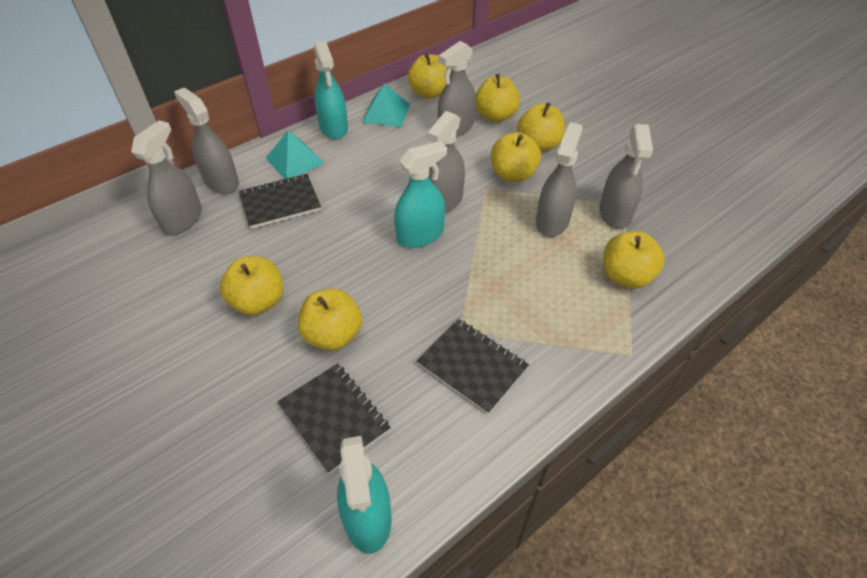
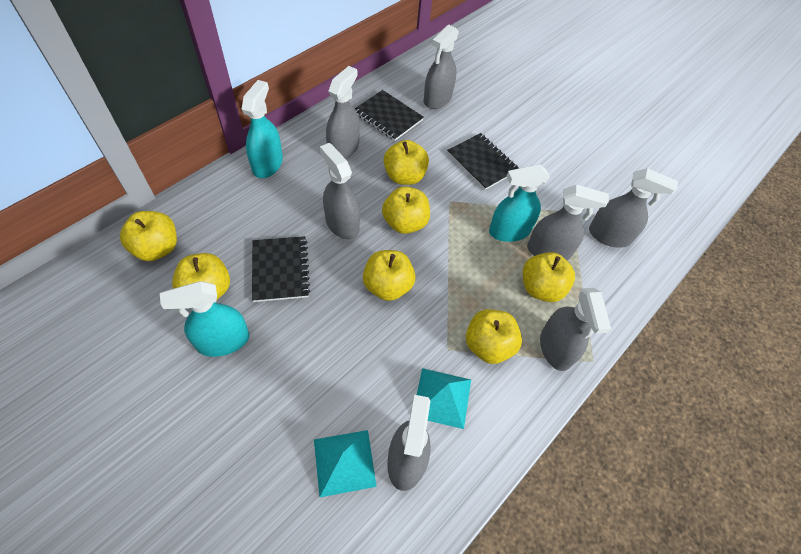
grey spray bottle: [131,120,202,235] [174,88,239,194] [427,111,465,213] [438,41,476,137] [536,122,583,237] [600,124,653,229] = 6 -> [320,143,360,240] [326,66,360,159] [388,395,431,491] [424,24,459,109] [527,185,609,261] [540,288,611,371] [589,168,678,248] = 7

